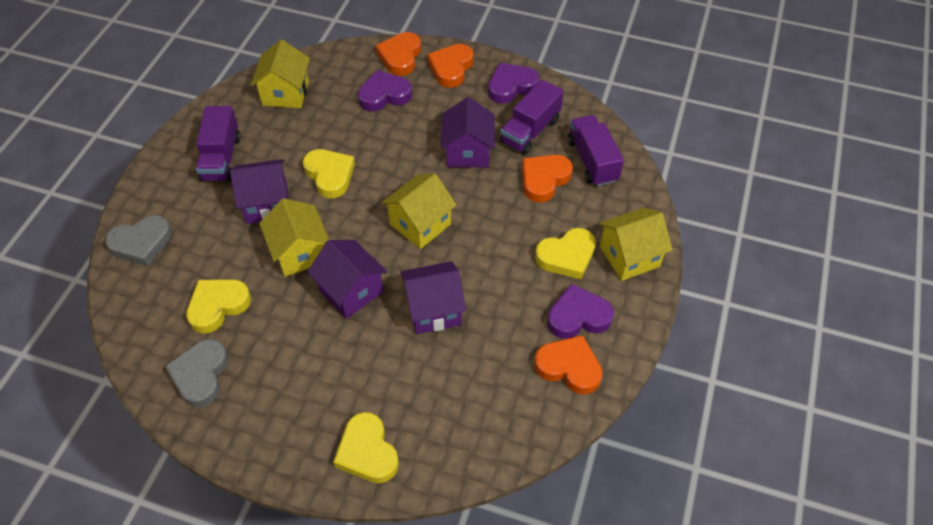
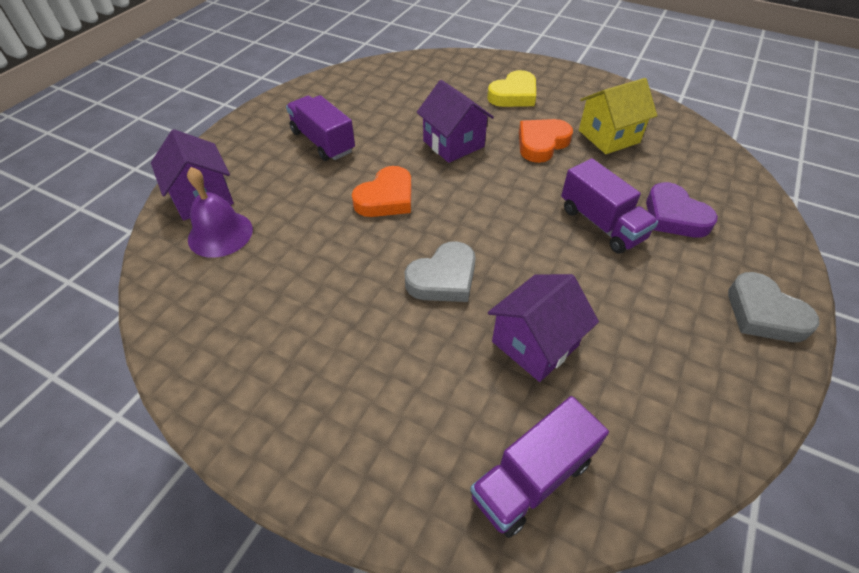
orange heart: [375,32,421,76] [428,44,474,88] [522,155,573,203] [534,335,603,395] = 4 -> [352,166,411,217] [519,119,573,163] = 2
purple bell: none = 0 -> [187,167,253,258] = 1
purple heart: [358,70,412,111] [488,63,539,104] [547,284,614,339] = 3 -> [646,182,718,238] = 1
purple house: [230,159,288,224] [307,240,387,319] [400,261,466,334] [441,97,495,167] = 4 -> [151,129,234,220] [417,80,494,163] [488,274,599,382] = 3
yellow heart: [186,279,251,334] [303,149,355,198] [333,412,399,483] [535,228,596,280] = 4 -> [487,70,536,107] = 1
yellow house: [251,40,310,108] [259,198,329,277] [381,174,457,249] [599,208,673,281] = 4 -> [579,78,657,154] = 1

